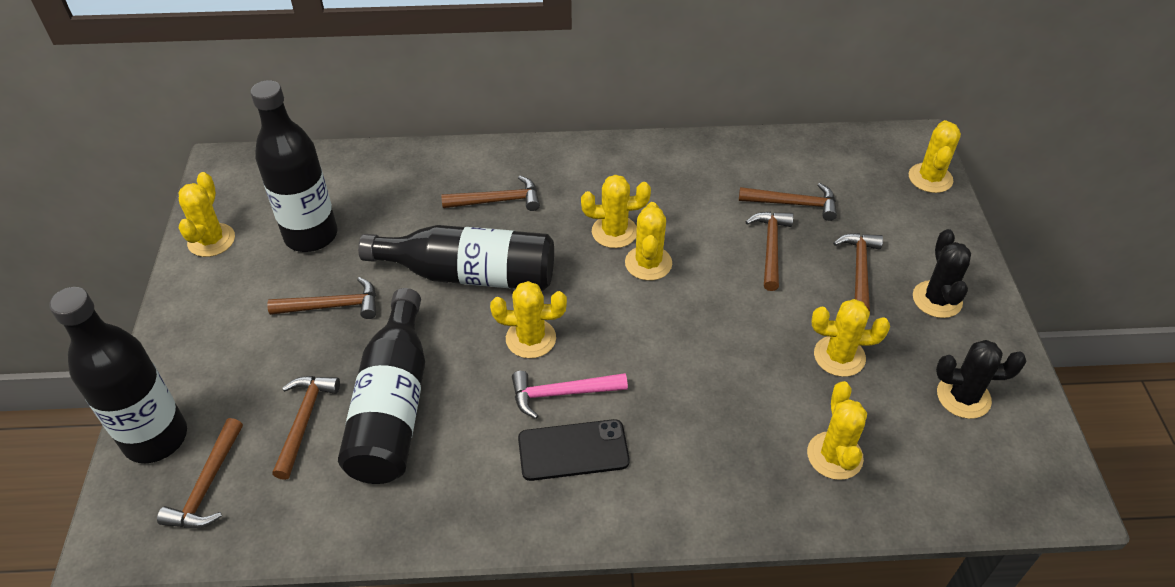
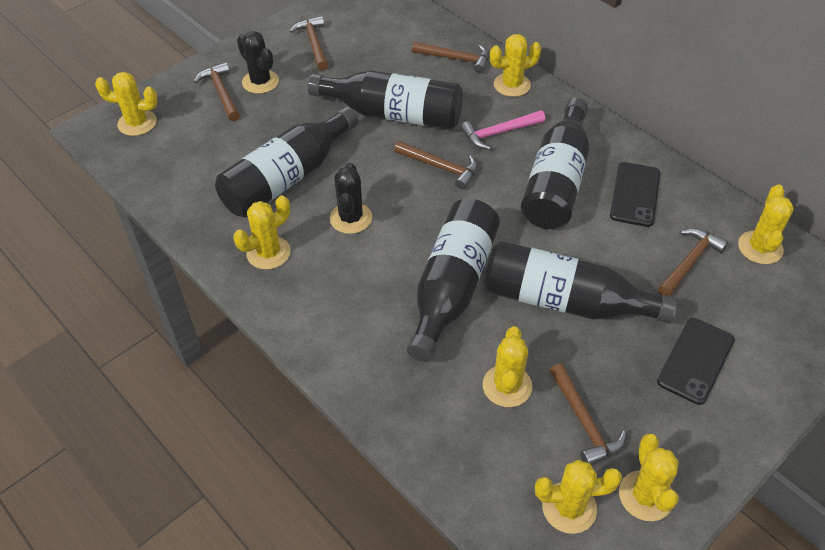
black bottle: [49,287,187,463] [250,80,337,252] [338,288,425,484] [358,225,554,291] = 4 -> [215,107,358,217] [308,70,463,130] [407,199,500,362] [484,241,678,324] [521,98,590,229] = 5
black phone: [518,419,630,481] = 1 -> [610,162,660,227] [657,318,735,405] = 2
brown hammer: [157,418,243,528] [267,277,376,319] [272,376,340,480] [441,175,540,211] [739,183,837,221] [746,212,794,291] [833,233,883,312] = 7 -> [194,62,240,121] [290,16,328,71] [394,141,477,190] [412,41,489,73] [549,363,626,465] [658,228,728,296] = 6

